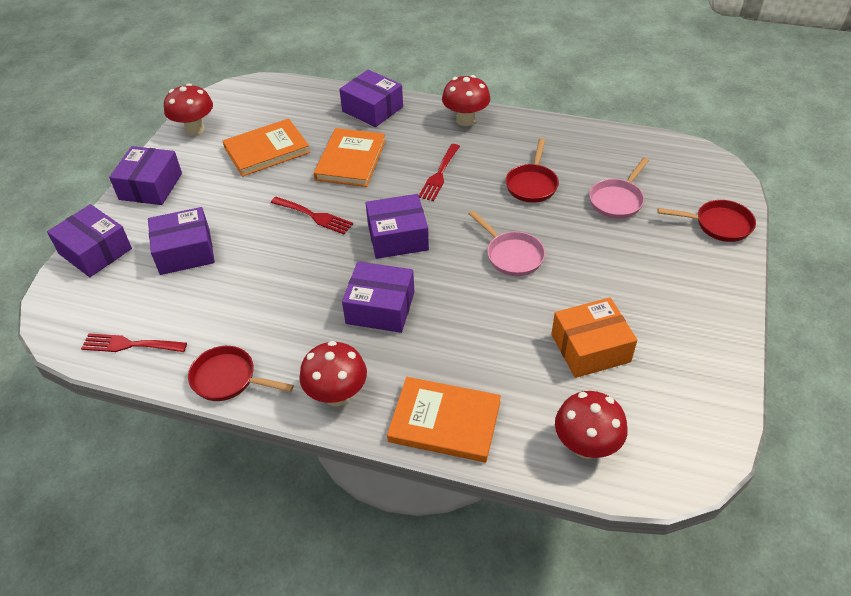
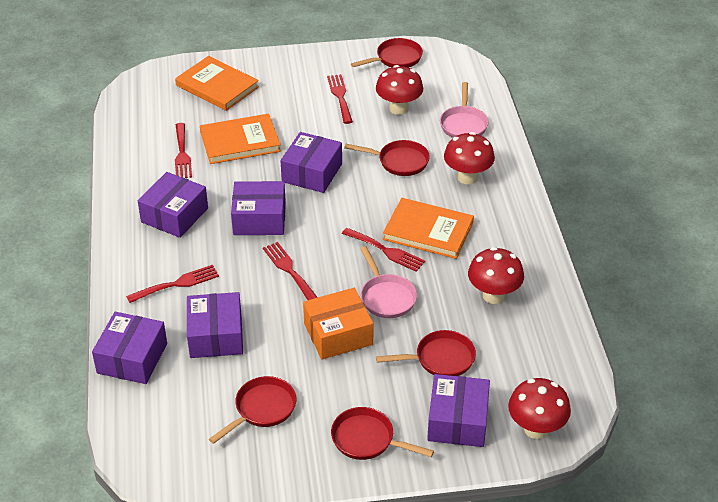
red fork: [81,333,187,352] [271,197,353,234] [419,144,460,201] = 3 -> [126,265,219,303] [175,123,192,178] [263,242,318,300] [327,74,353,124] [342,228,425,272] = 5
red pan: [188,346,294,401] [505,138,559,203] [657,200,756,242] = 3 -> [209,376,296,444] [331,407,434,460] [344,140,430,176] [351,38,423,68] [376,330,476,376] = 5

